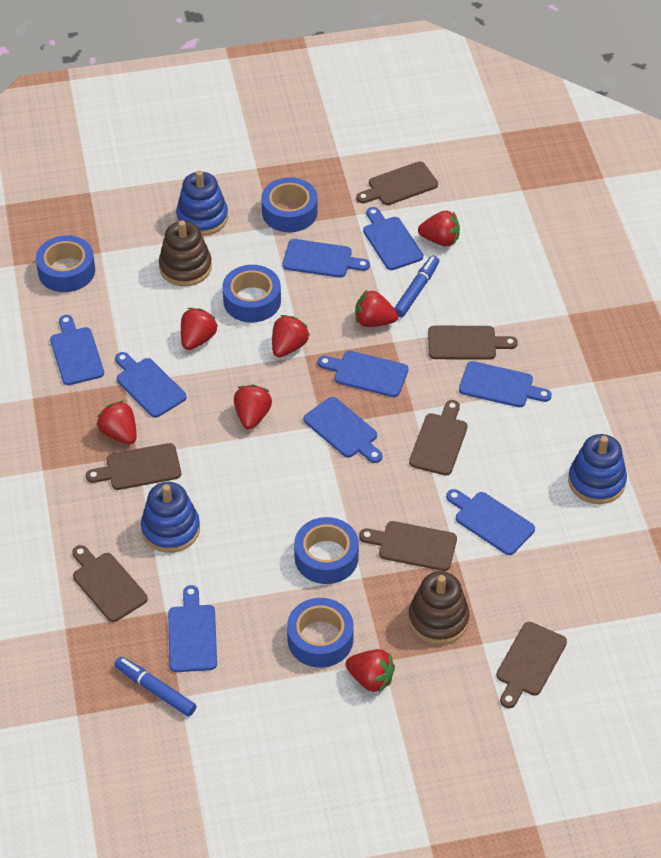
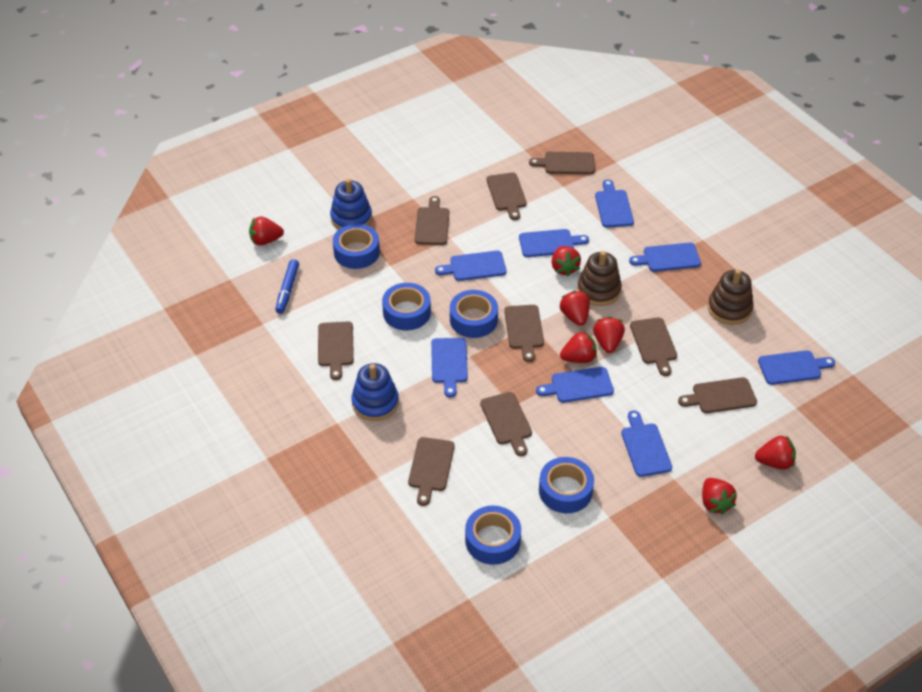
blue cutting board: [50,315,104,385] [115,352,187,418] [168,585,217,672] [283,239,370,278] [304,397,383,463] [318,351,409,397] [363,207,423,270] [446,489,535,555] [459,361,552,407] = 9 -> [431,338,468,397] [435,251,507,281] [519,229,589,257] [536,367,614,403] [595,179,634,228] [621,410,672,477] [629,243,701,272] [758,350,835,385] = 8
blue marker: [115,656,196,716] [394,256,439,317] = 2 -> [275,259,299,314] = 1
blue stacking toy: [141,482,200,553] [176,170,228,236] [568,434,627,504] = 3 -> [330,179,372,229] [351,363,399,421] = 2
brown cutting board: [72,545,148,622] [86,443,181,490] [356,161,438,205] [359,521,457,571] [409,400,468,476] [428,326,518,360] [496,622,567,708] = 7 -> [318,322,354,380] [408,437,455,506] [415,196,449,245] [480,392,532,456] [487,172,527,220] [504,305,544,362] [529,152,595,174] [630,317,677,376] [678,377,757,413] = 9

